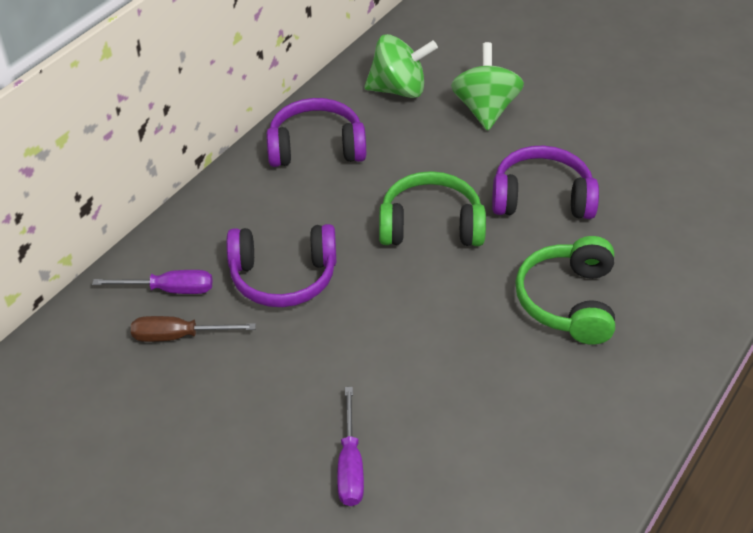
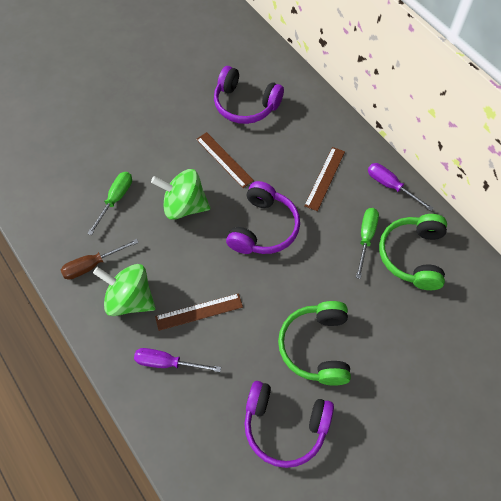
brown ruler: none = 0 -> [155,293,243,331] [196,132,254,188] [304,147,345,211] = 3
green screwdriver: none = 0 -> [87,172,132,235] [356,208,379,279] = 2

